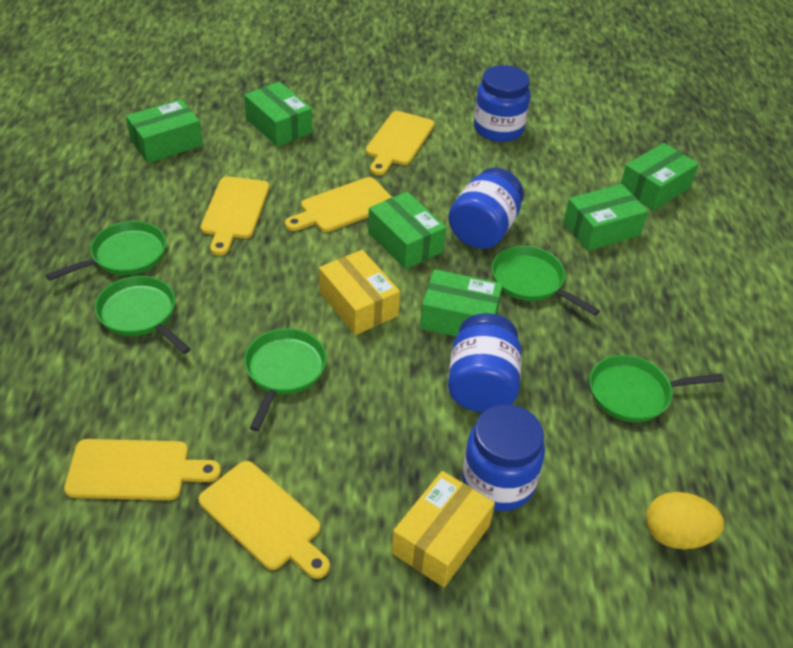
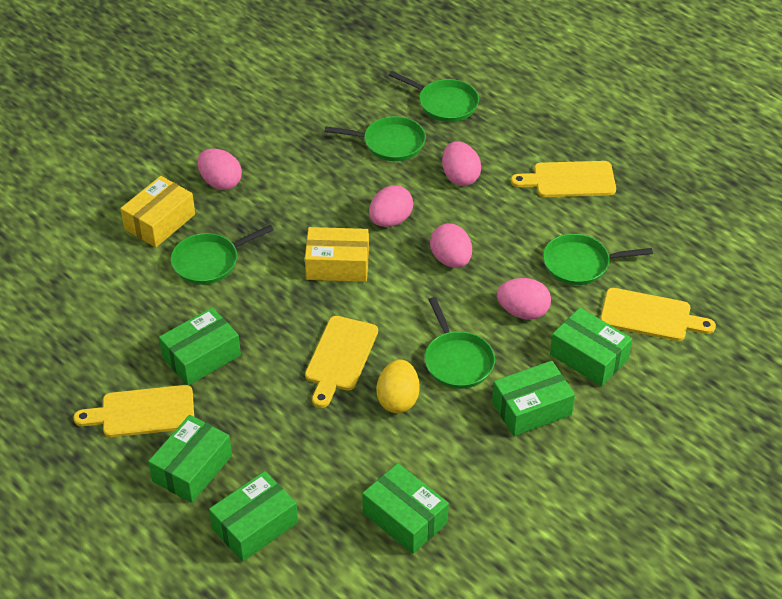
blue jar: [448,313,521,413] [449,168,524,249] [462,405,545,511] [474,65,530,142] = 4 -> none = 0
pink egg: none = 0 -> [198,149,242,190] [369,185,413,227] [430,223,472,268] [442,141,481,186] [497,278,551,320] = 5
yellow cutting board: [64,439,221,500] [198,461,330,579] [201,176,270,256] [285,177,393,232] [366,111,435,175] = 5 -> [73,385,194,437] [305,316,378,408] [511,161,616,197] [600,288,716,341] = 4

